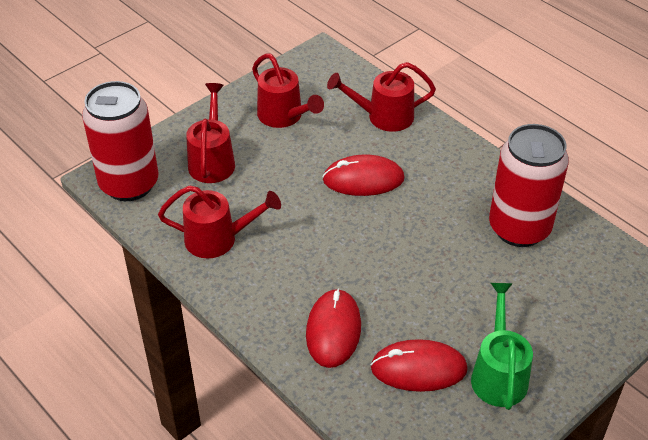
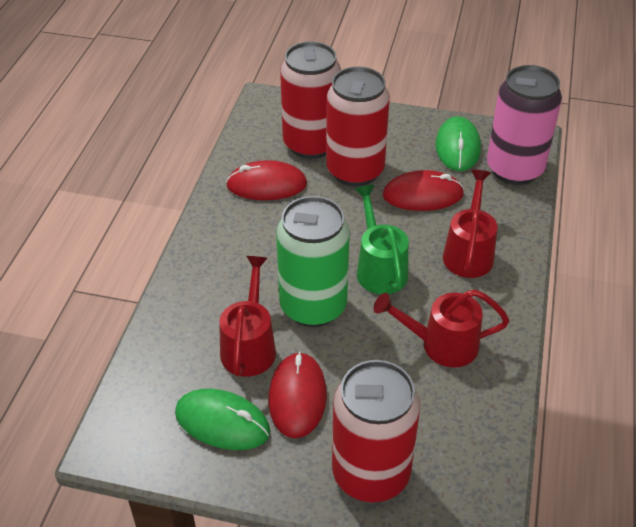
green can: none = 0 -> [276,196,350,327] = 1
green mouse: none = 0 -> [175,389,270,450] [435,116,481,171] = 2
pink can: none = 0 -> [487,65,562,185] = 1
red can: [82,81,159,201] [489,124,569,247] = 2 -> [280,41,341,159] [326,66,390,187] [332,360,420,502] = 3
red watering can: [158,185,281,258] [186,83,235,183] [252,54,324,128] [327,62,436,132] = 4 -> [219,256,276,377] [374,289,509,368] [443,170,498,278] = 3

